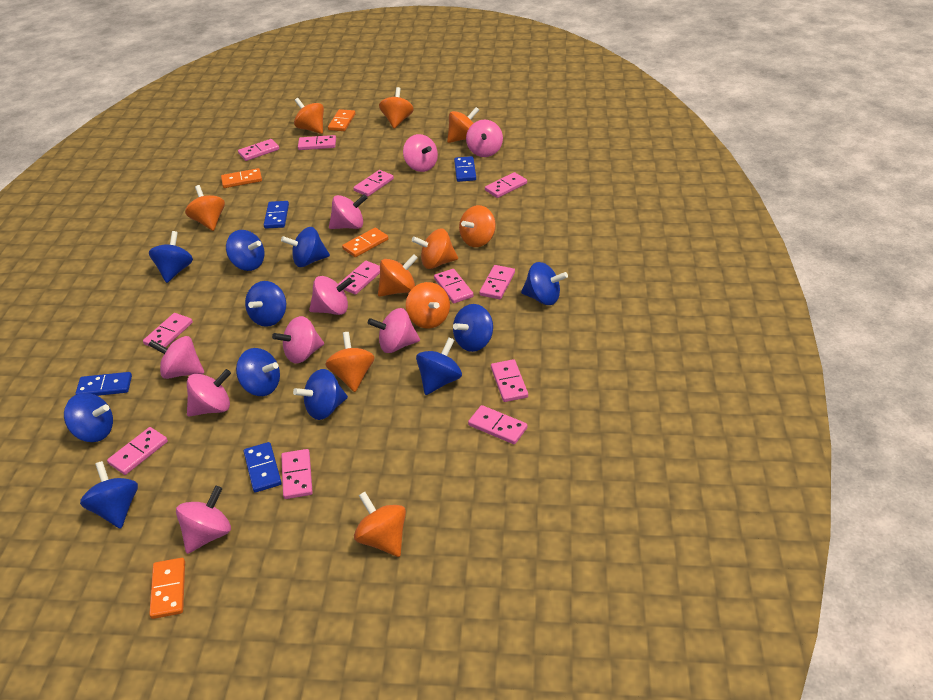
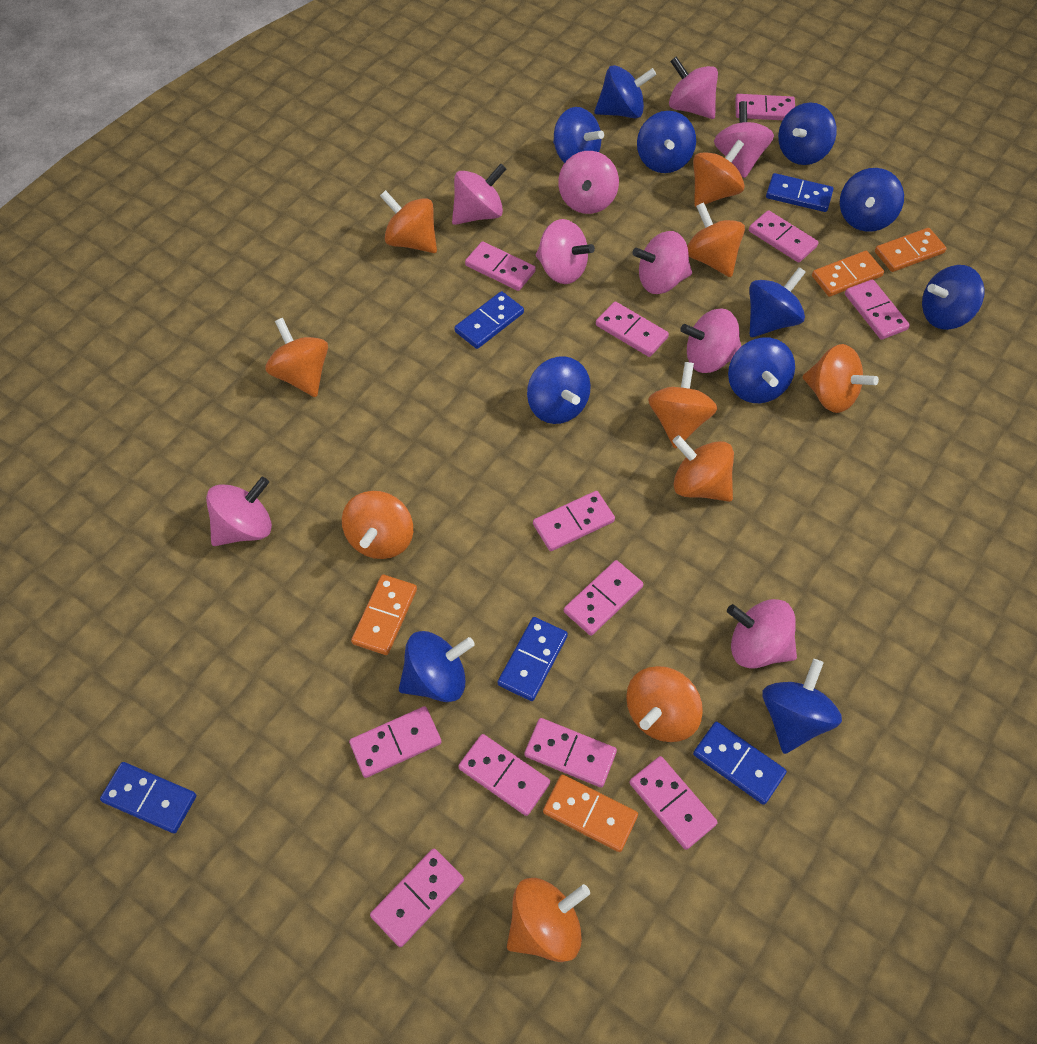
blue domino: [76,372,132,396] [243,442,282,493] [264,201,289,229] [454,156,476,182] = 4 -> [100,762,197,833] [454,291,524,349] [498,617,568,701] [693,722,787,805] [766,173,834,212] = 5

